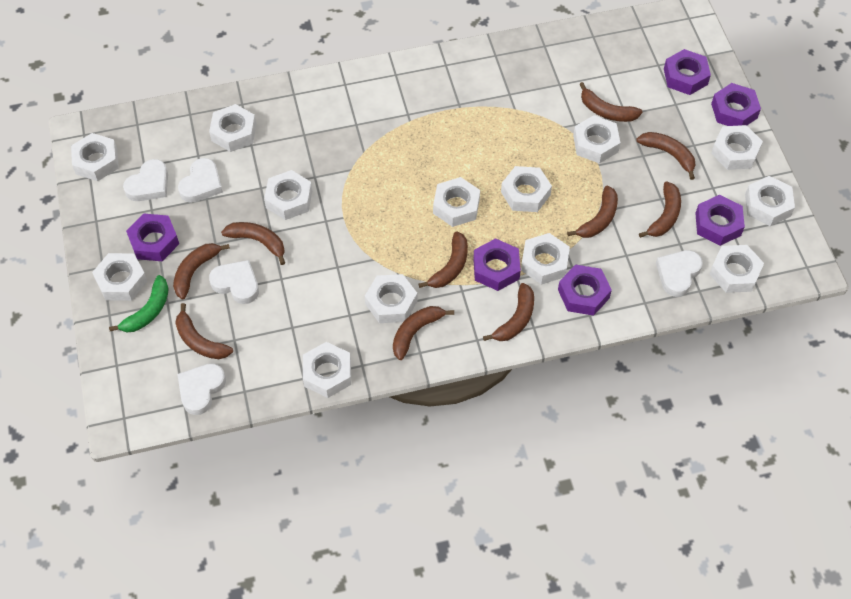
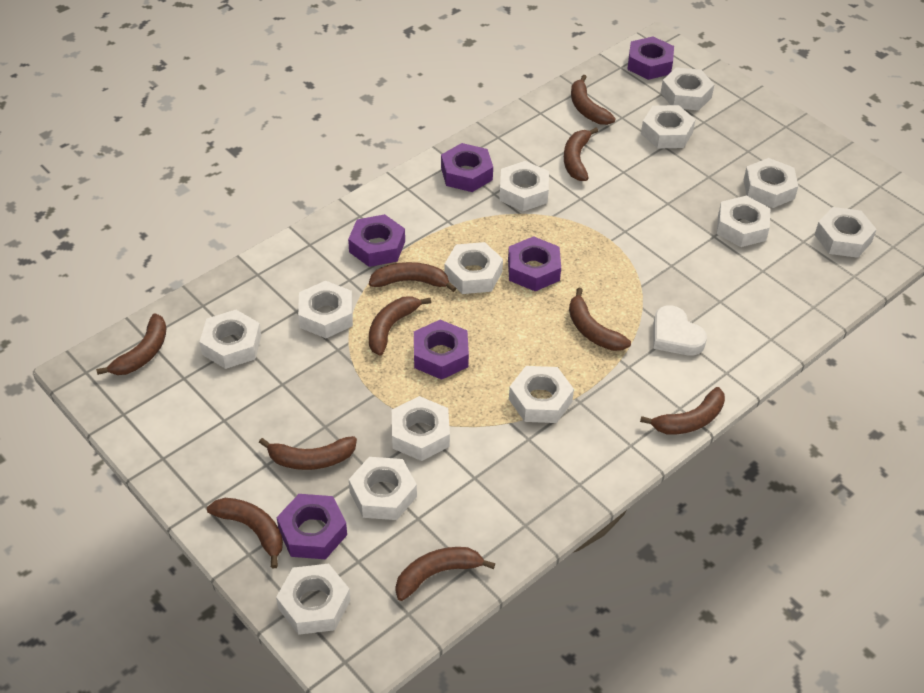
green banana: [109,275,169,332] = 1 -> none = 0
white heart: [123,159,168,201] [177,363,226,415] [178,158,223,203] [209,260,259,304] [656,250,703,297] = 5 -> [653,305,707,356] = 1

